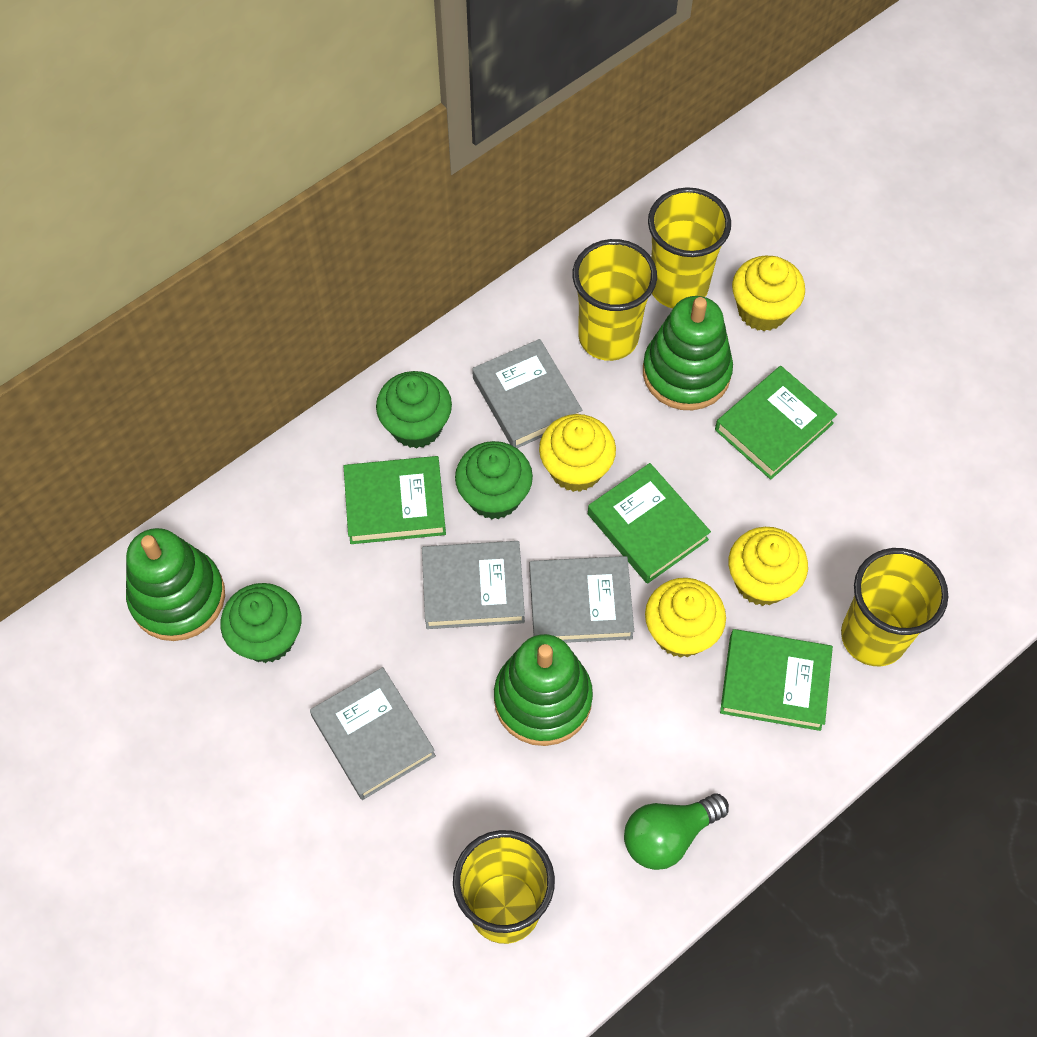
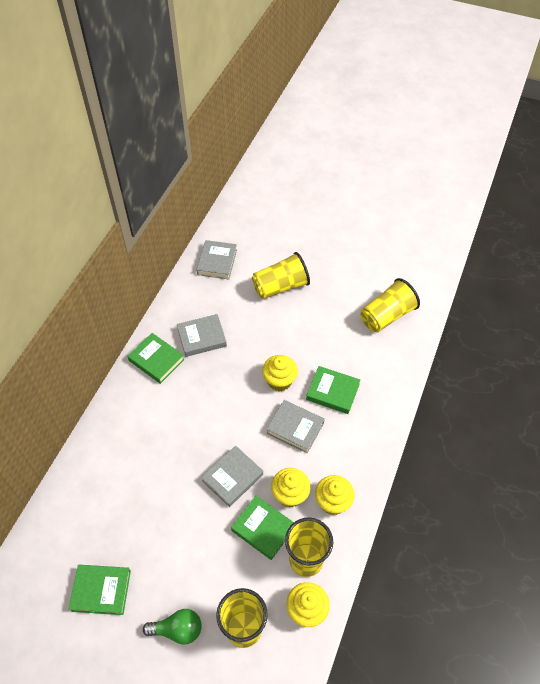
green cupcake: [220,583,302,663] [376,371,452,449] [455,441,533,520] = 3 -> none = 0
green stacking toy: [126,528,225,641] [494,634,593,746] [643,296,733,410] = 3 -> none = 0

